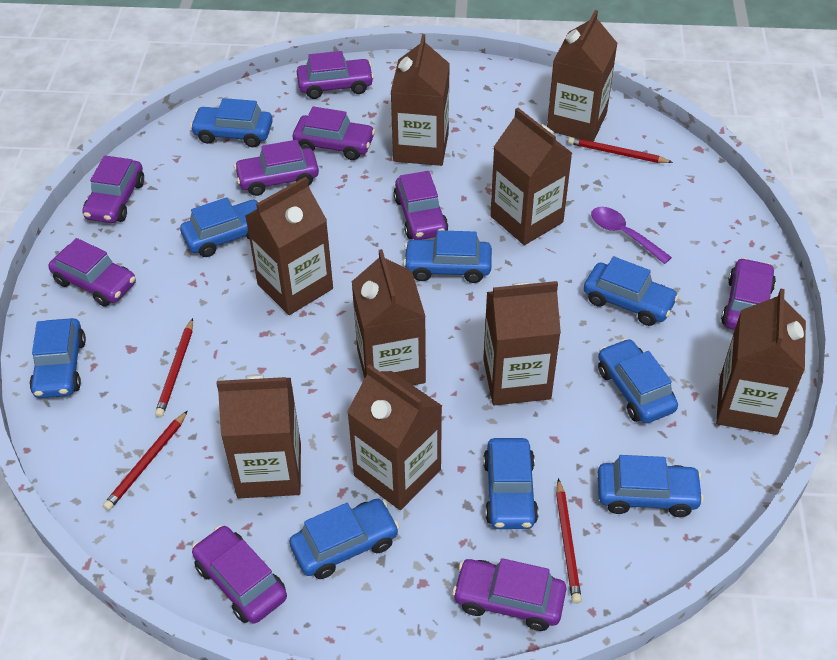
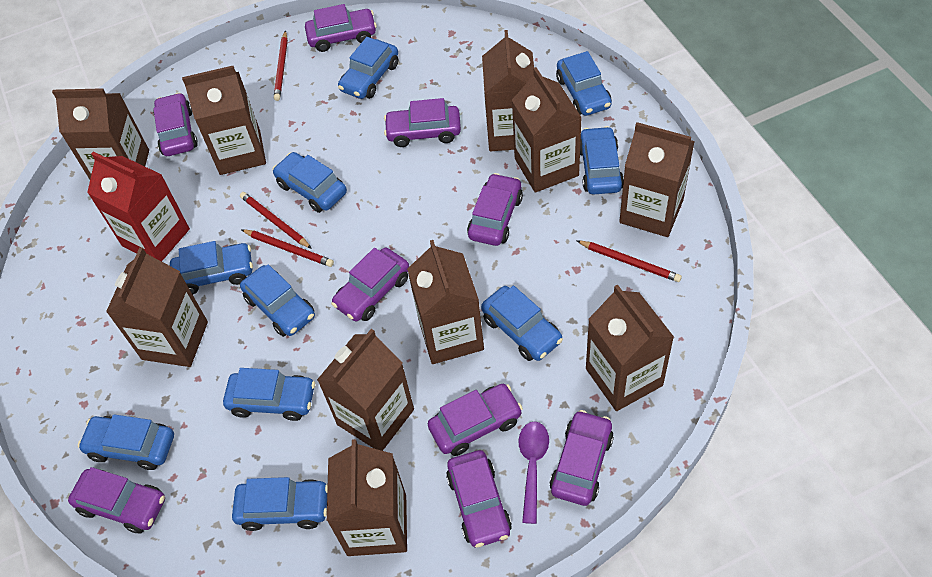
blue car: [30,318,86,398] [180,197,260,257] [190,98,273,147] [290,499,399,579] [403,230,492,283] [483,438,538,529] [584,256,679,326] [598,338,678,423] [598,455,704,517] = 9 -> [78,414,174,470] [170,241,253,295] [223,368,315,421] [232,477,328,531] [240,264,315,337] [272,152,347,213] [338,37,398,99] [481,286,563,361] [556,51,612,116] [580,126,624,194] = 10
brown carton: [217,374,301,498] [245,177,333,315] [347,364,442,510] [352,249,426,385] [391,34,450,166] [483,281,561,406] [490,108,572,245] [547,10,618,142] [716,288,806,435] = 9 -> [52,88,149,179] [106,247,208,367] [182,66,266,175] [317,329,414,451] [327,439,407,556] [407,240,484,364] [482,30,534,151] [512,67,582,193] [586,284,674,411] [619,122,695,237] = 10
red carton: none = 0 -> [87,152,190,262] = 1

